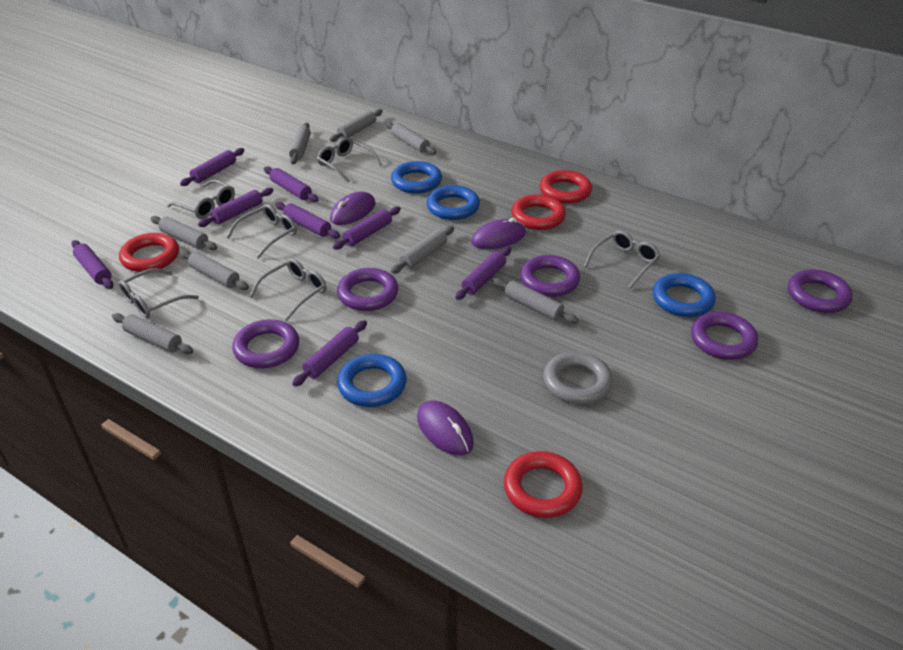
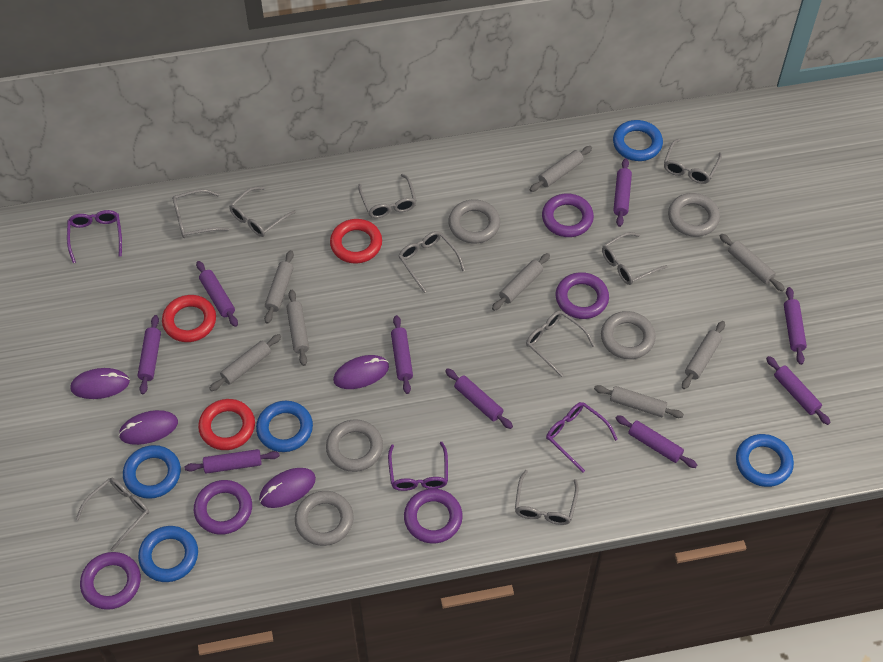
blue ring: [337,354,407,407] [391,161,442,194] [427,185,480,220] [653,273,716,317] = 4 -> [123,445,181,499] [138,526,198,582] [256,401,313,452] [613,120,663,161] [736,434,794,487] = 5
grey glasses: [119,268,199,318] [167,179,235,219] [226,204,297,259] [249,258,327,321] [317,137,382,183] [584,230,661,289] = 6 -> [76,478,149,552] [172,189,229,238] [229,187,296,237] [358,174,417,218] [398,231,465,293] [515,470,579,525] [526,311,595,377] [602,232,667,285] [664,139,722,184] = 9
grey ring: [543,352,613,405] = 1 -> [295,491,354,546] [326,419,383,472] [448,199,500,243] [601,311,656,359] [668,193,720,237] = 5
purple glasses: none = 0 -> [67,210,122,263] [388,442,448,491] [546,402,618,473] = 3
purple mouse: [330,192,375,225] [417,400,474,455] [471,218,526,249] = 3 -> [70,368,130,399] [118,410,178,445] [259,468,316,508] [333,355,389,389] = 4
purple rolling pin: [71,240,114,289] [180,148,245,186] [198,188,273,227] [264,166,319,202] [275,202,340,239] [292,320,367,387] [333,206,401,250] [455,247,511,300] = 8 -> [138,315,161,394] [185,449,280,474] [196,261,238,327] [391,315,413,394] [445,368,513,429] [613,158,632,227] [615,415,697,468] [766,356,831,425] [784,287,807,365] = 9
red ring: [119,233,179,272] [504,451,583,518] [511,194,566,230] [540,170,592,203] = 4 -> [162,295,216,342] [198,399,255,450] [330,219,382,264] = 3

